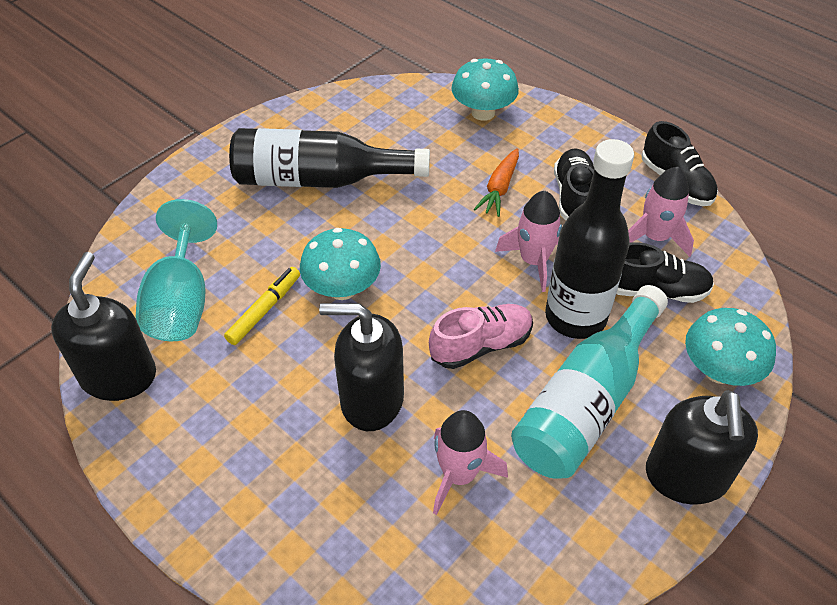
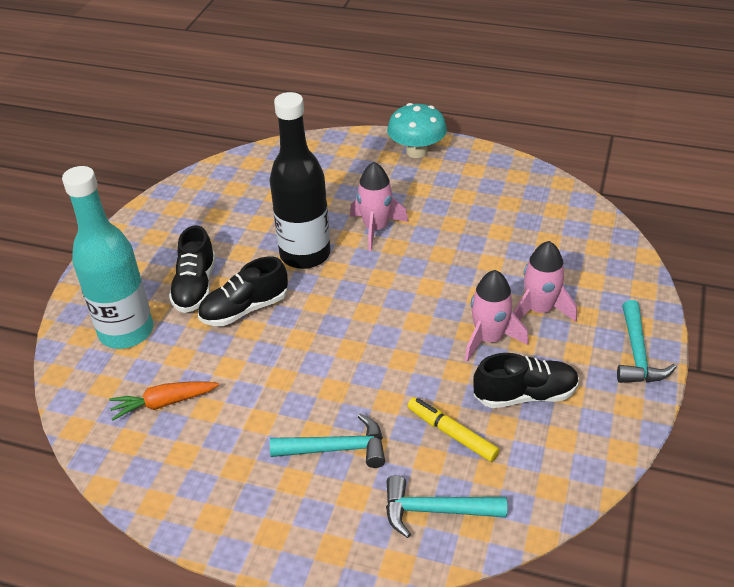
black bottle: [229,128,430,188] [545,139,634,339] = 2 -> [270,92,330,269] = 1
black soap dispenser: [51,252,156,401] [319,303,404,431] [646,390,758,504] = 3 -> none = 0
pink shoe: [429,304,533,369] = 1 -> none = 0
turquoise goblet: [136,199,217,341] = 1 -> none = 0
turquoise hammer: none = 0 -> [270,413,385,468] [386,475,507,538] [617,300,676,383] = 3
turquoise mushroom: [300,228,381,300] [452,58,519,121] [685,308,776,386] = 3 -> [387,103,447,158] = 1

